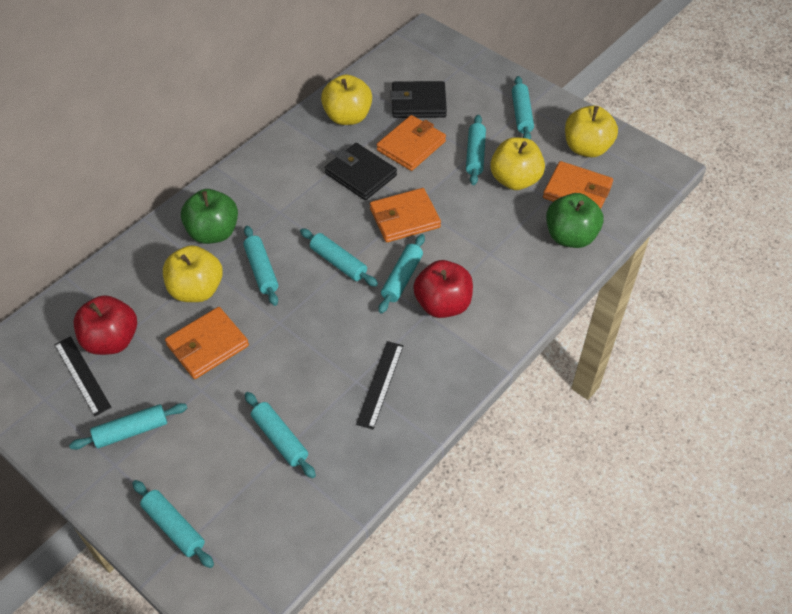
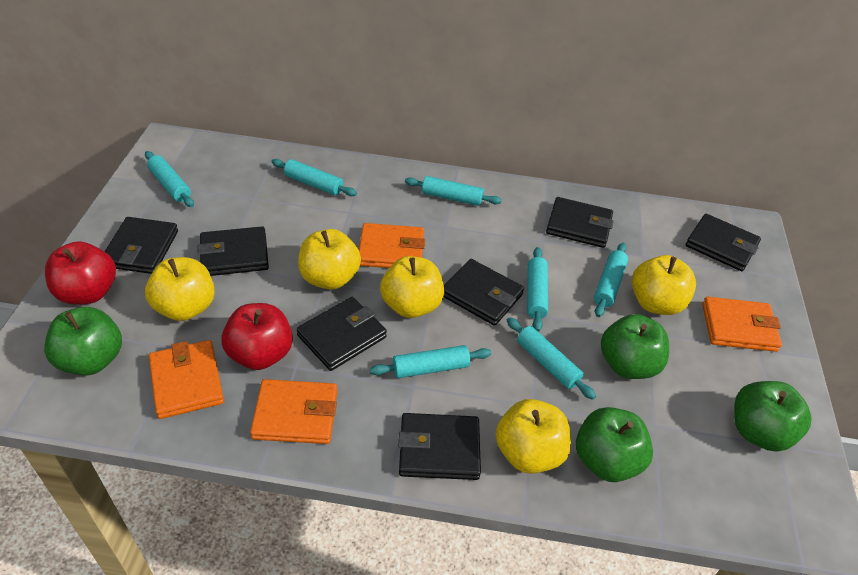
black ruler: [54,336,112,416] [356,341,404,430] = 2 -> none = 0
black wallet: [325,143,397,200] [391,81,447,118] = 2 -> [104,217,178,274] [198,226,269,276] [296,297,387,371] [398,413,481,480] [444,259,524,326] [546,197,614,248] [686,214,761,271] = 7
green apple: [181,189,238,244] [546,193,604,248] = 2 -> [44,307,122,376] [576,407,653,482] [601,314,669,379] [734,381,811,452] = 4
turquoise rolling pin: [69,403,187,450] [132,480,214,568] [243,226,278,306] [245,392,316,478] [300,228,378,287] [378,234,425,313] [466,115,486,185] [512,76,534,140] = 8 -> [145,151,194,207] [271,159,357,196] [370,345,491,378] [405,176,502,206] [507,317,596,400] [527,247,548,332] [594,243,628,317] = 7
yellow apple: [163,245,223,302] [321,74,372,125] [490,137,545,190] [565,106,618,157] = 4 -> [145,257,215,321] [298,229,361,290] [380,256,444,318] [495,399,571,474] [632,255,696,315] = 5

